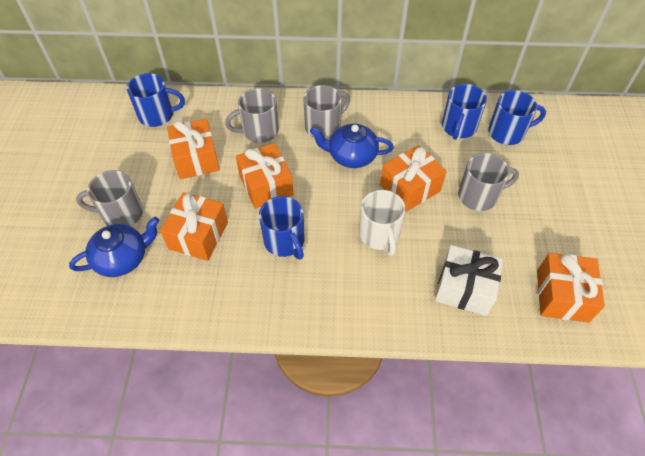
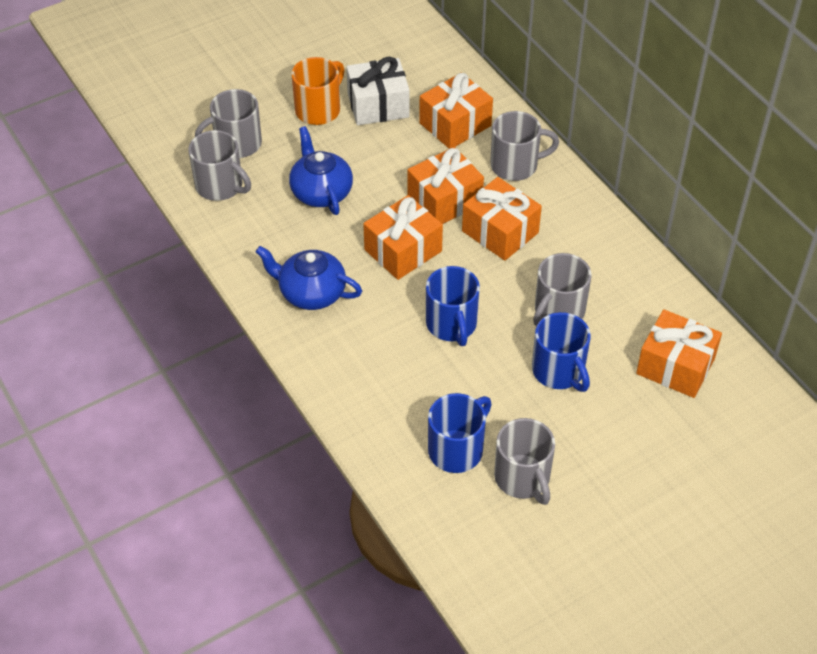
blue mug: [127,73,185,127] [259,196,305,260] [442,84,487,140] [488,90,546,145] = 4 -> [426,266,480,346] [428,393,492,473] [532,312,591,392] = 3
grey mug: [76,170,143,226] [225,88,279,143] [303,85,350,139] [458,153,519,211] = 4 -> [188,130,251,201] [195,89,262,158] [490,111,559,181] [494,418,555,505] [533,253,591,326] = 5
orange mug: none = 0 -> [291,57,344,125] = 1
white mug: [359,190,405,256] = 1 -> none = 0

